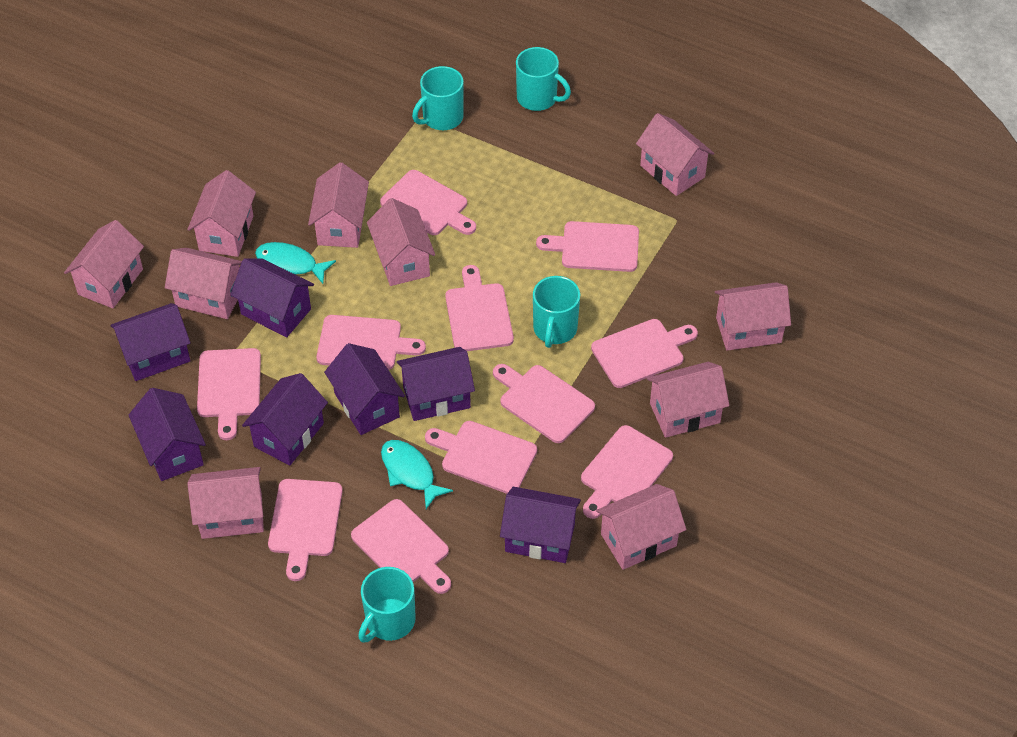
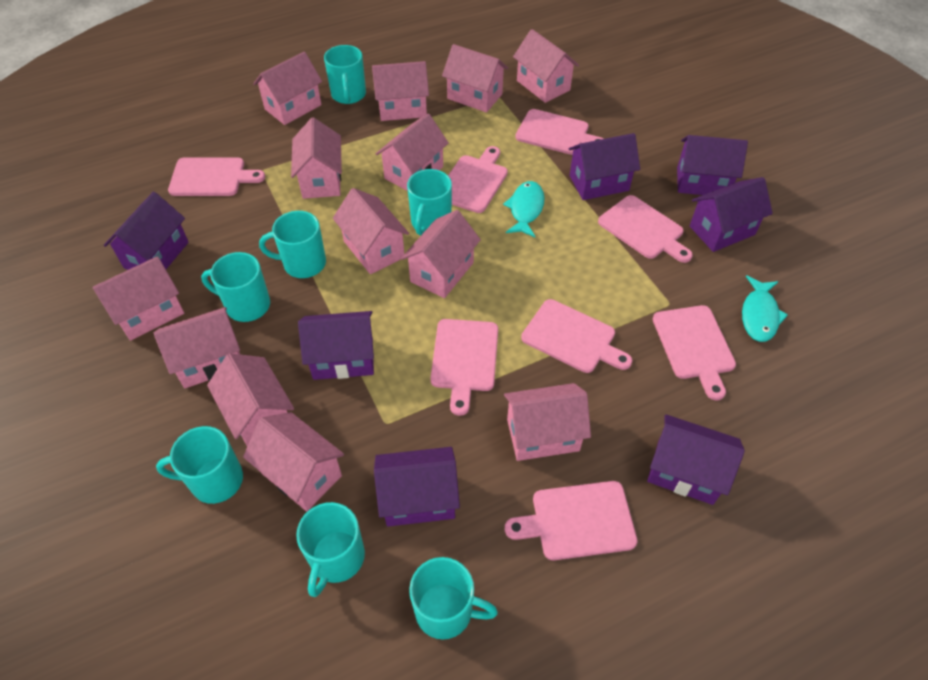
pink cutting board: [197,348,261,440] [268,479,343,581] [316,315,426,370] [351,499,451,594] [380,170,476,235] [425,421,537,494] [445,265,514,351] [493,364,595,443] [536,221,639,272] [581,425,673,519] [591,319,698,388] = 11 -> [168,157,265,196] [431,319,498,416] [448,146,508,213] [505,481,638,560] [515,109,604,155] [521,299,632,373] [598,195,693,263] [653,305,736,400] = 8
pink house: [64,220,144,308] [165,248,242,319] [187,170,256,257] [187,467,264,539] [308,162,369,248] [367,198,435,286] [596,484,686,570] [636,113,714,196] [647,362,730,438] [715,282,791,351] = 10 -> [92,256,184,341] [154,307,240,388] [207,353,294,446] [243,412,344,511] [253,52,322,125] [291,117,342,199] [333,188,409,274] [372,61,429,121] [376,113,449,191] [401,210,481,298] [442,44,508,113] [504,383,591,461] [513,29,579,103] = 13
turquoise mug: [358,567,416,643] [412,66,464,130] [516,47,571,111] [533,276,580,348] = 4 -> [156,426,243,504] [201,252,270,322] [259,211,326,278] [296,502,365,597] [324,45,366,104] [407,169,452,235] [409,557,498,640] = 7

